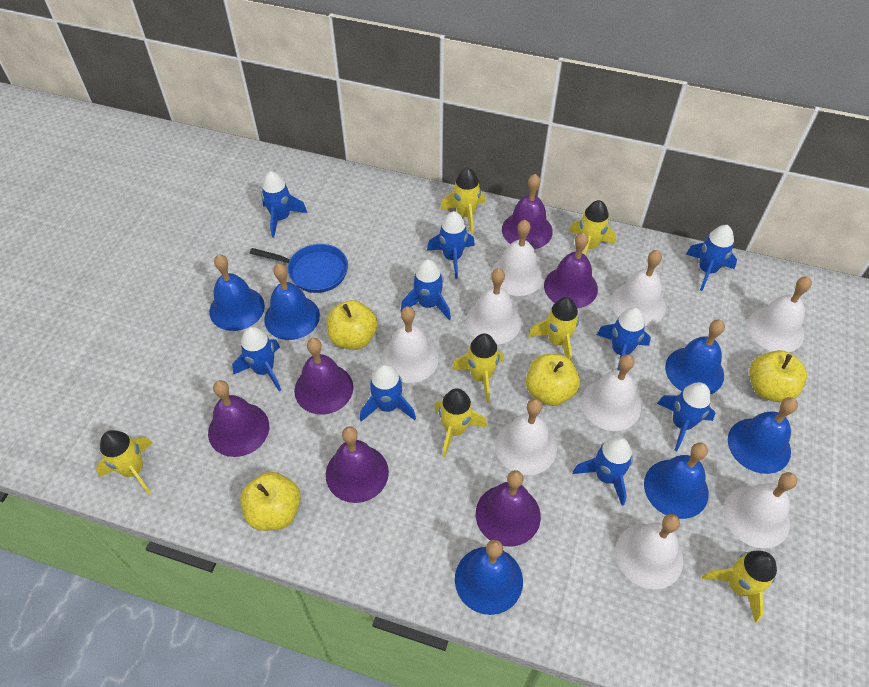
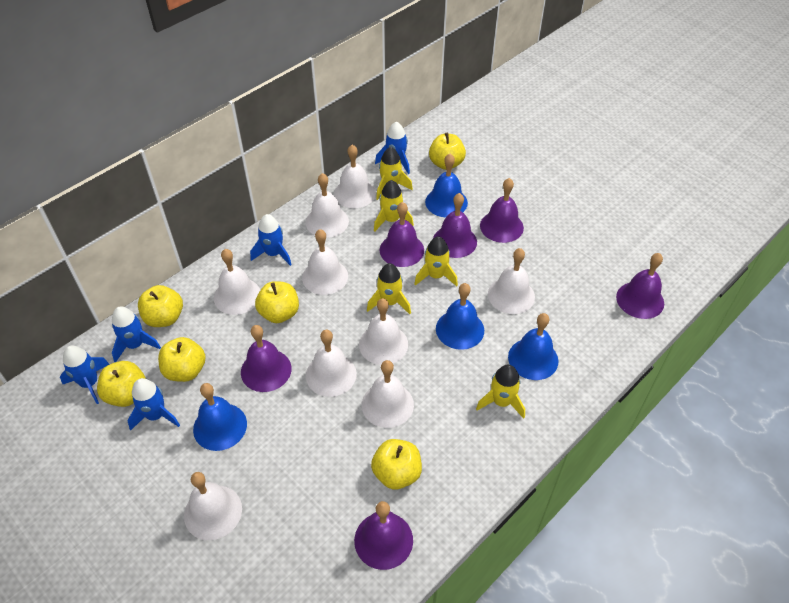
blue bell: [209,254,265,331] [264,264,320,340] [455,540,523,615] [644,442,709,519] [665,319,725,394] [728,397,798,474] = 6 -> [193,383,247,451] [425,154,468,217] [436,283,484,350] [508,313,558,380] = 4
blue pan: [250,244,348,293] = 1 -> none = 0
blue rocket: [232,327,281,391] [261,171,307,238] [360,364,416,422] [401,259,451,320] [427,211,475,279] [573,437,633,506] [597,307,651,370] [657,382,715,451] [686,225,737,291] = 9 -> [60,346,110,404] [112,307,161,362] [128,378,180,431] [250,214,292,266] [375,122,410,174] = 5
yellow apple: [240,472,301,531] [326,300,378,350] [526,354,580,406] [749,350,807,402] = 4 -> [97,361,146,407] [138,285,183,327] [158,337,206,382] [255,281,299,323] [371,439,422,490] [429,132,466,170] = 6
yellow rocket: [96,430,152,494] [434,388,487,457] [440,168,485,234] [452,333,504,403] [528,297,579,360] [569,200,616,256] [702,551,777,623] = 7 -> [367,263,411,314] [374,180,414,232] [376,147,413,200] [414,236,458,286] [476,365,525,419] = 5

